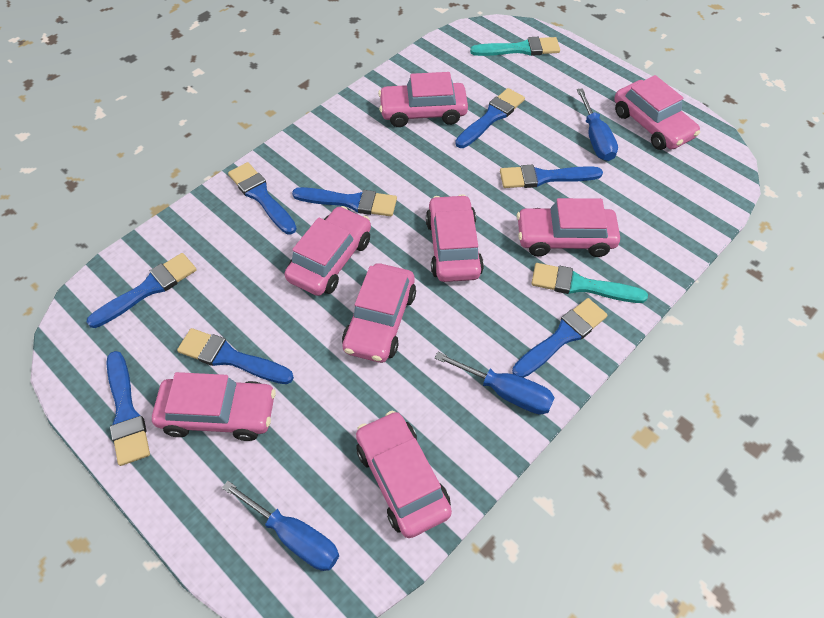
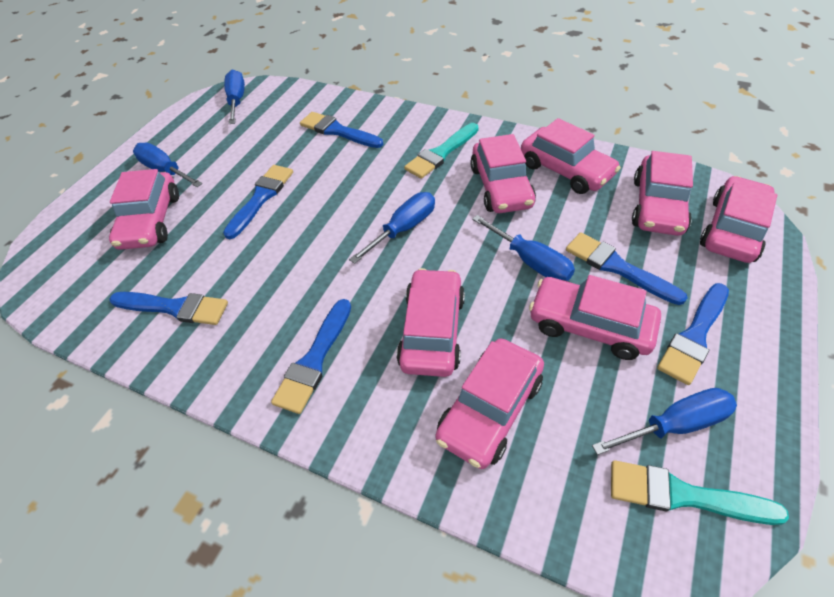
blue brush: [86,253,197,328] [106,351,150,466] [177,328,294,384] [228,162,297,234] [292,187,397,216] [455,88,525,148] [500,165,603,188] [512,298,608,378] = 8 -> [109,292,228,325] [223,165,293,239] [271,299,351,414] [300,112,383,148] [566,233,688,305] [657,283,729,385] = 6
blue screwdriver: [222,481,339,571] [435,352,555,415] [577,88,618,161] = 3 -> [133,143,202,187] [224,70,245,124] [349,192,435,264] [472,215,575,281] [592,388,737,455] = 5

